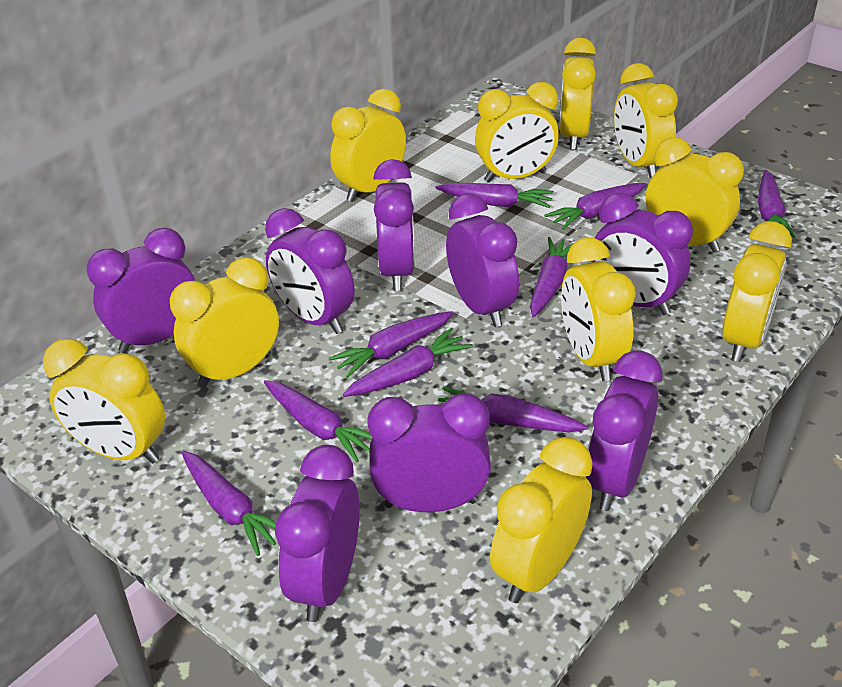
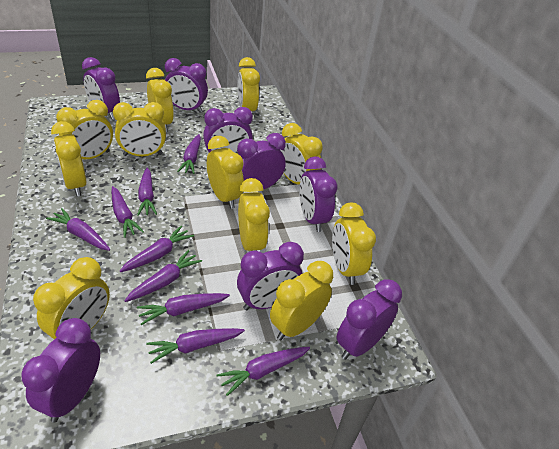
yellow clock: [43,338,165,464] [170,257,279,388] [330,89,406,202] [475,82,559,183] [490,437,593,603] [559,38,596,150] [561,237,636,381] [614,63,678,179] [646,137,744,252] [722,221,792,362] = 10 -> [33,257,110,339] [51,121,87,197] [56,100,113,159] [113,102,166,156] [146,68,174,132] [207,136,244,209] [237,57,260,111] [238,178,270,251] [270,261,333,340] [280,123,323,185] [332,203,376,285] = 11

